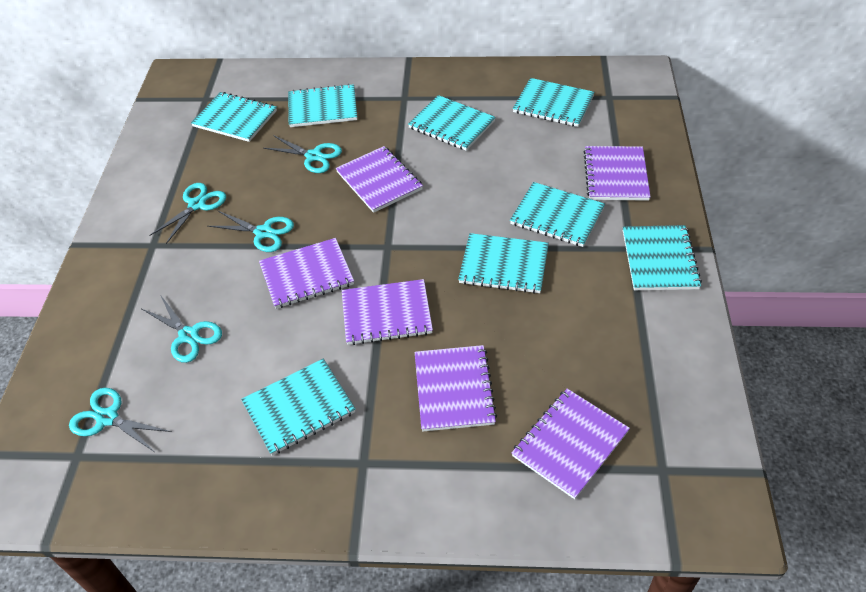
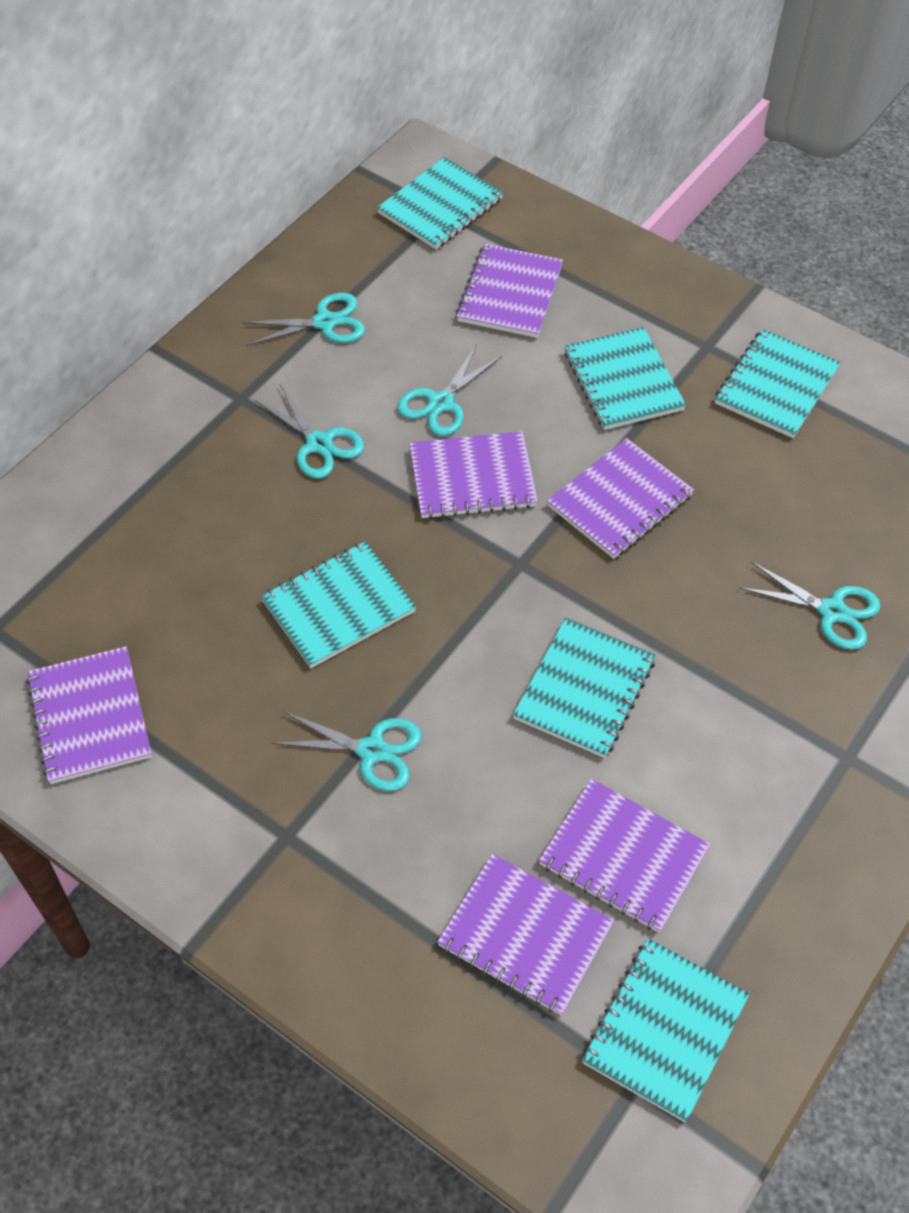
turquoise notebook: [191,92,277,142] [241,359,356,455] [288,84,357,127] [408,95,496,151] [458,233,549,294] [510,182,605,247] [513,78,595,127] [623,225,702,290] = 8 -> [261,541,416,668] [377,157,503,249] [513,618,656,758] [564,327,686,430] [582,938,749,1122] [715,329,841,438] = 6

